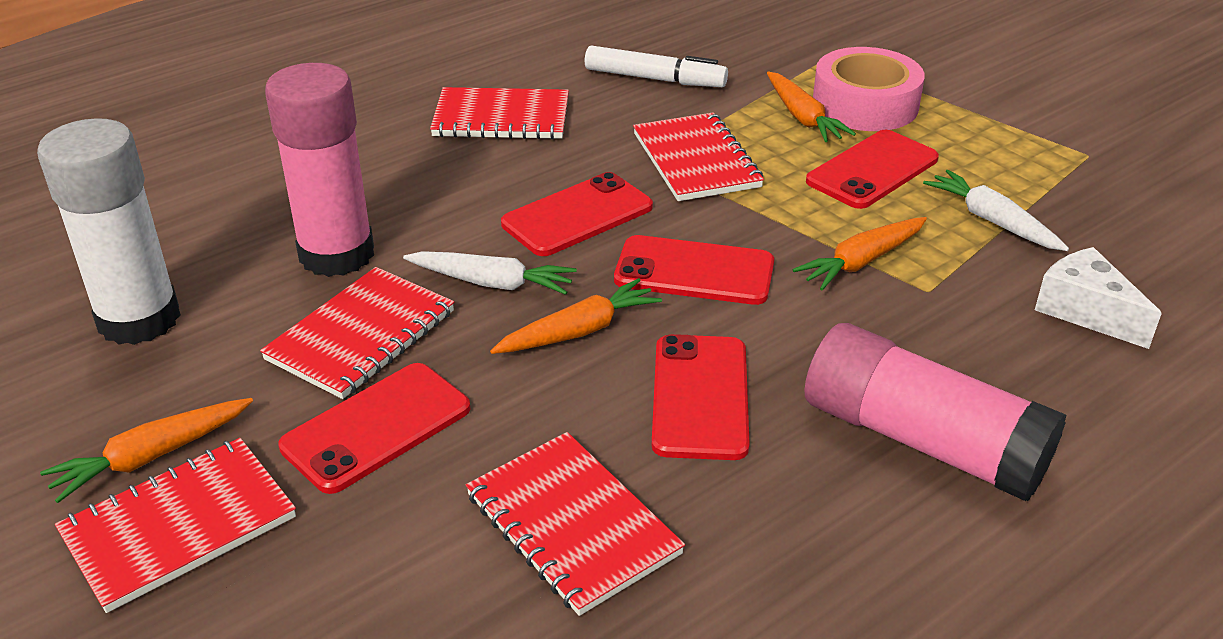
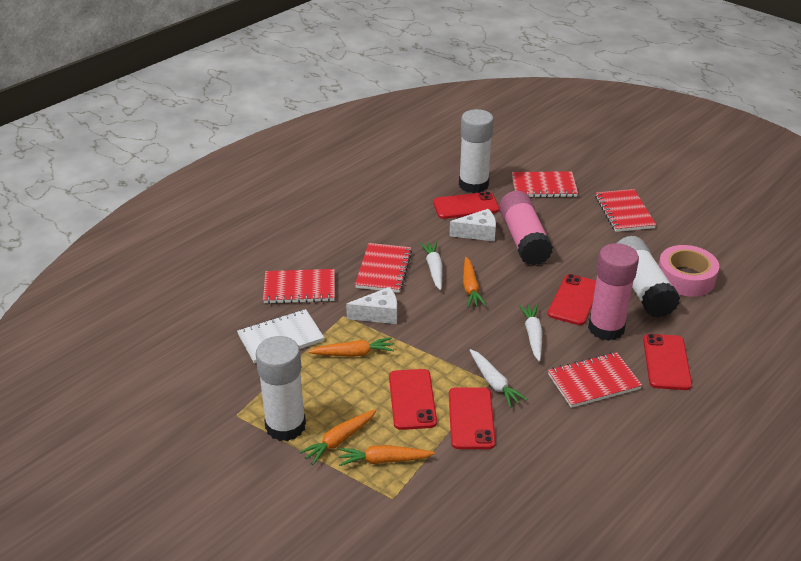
white carrot: [403,251,577,295] [923,170,1069,251] = 2 -> [420,241,443,290] [470,349,528,408] [518,304,543,362] = 3
white cheese: [1035,247,1162,349] = 1 -> [346,287,397,324] [449,209,496,242] = 2
white glue stick: [37,118,181,345] = 1 -> [256,336,306,441] [459,109,494,193] [617,236,680,318] = 3
white marker: [585,45,728,87] = 1 -> none = 0
white notebook: none = 0 -> [237,309,324,364] = 1

